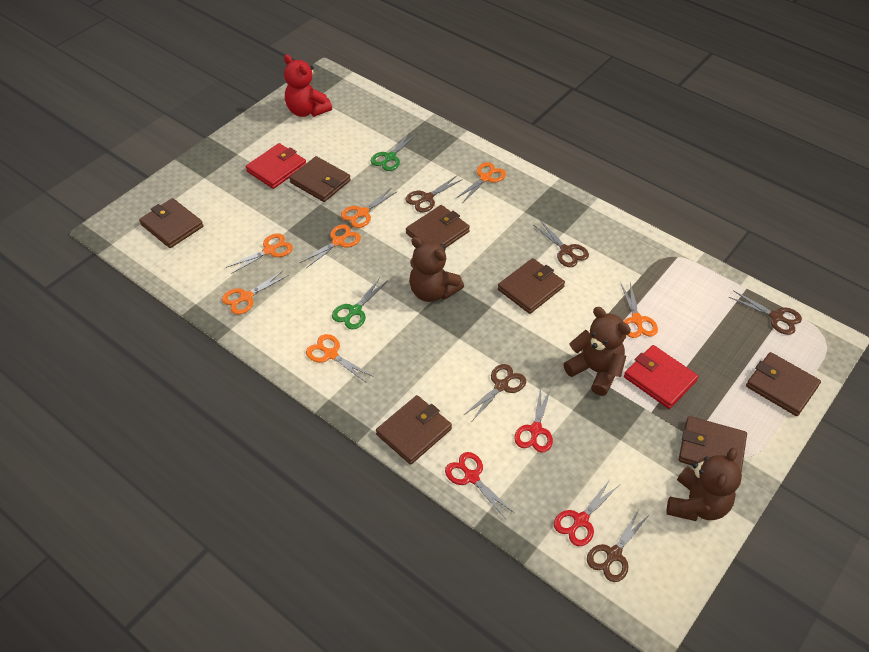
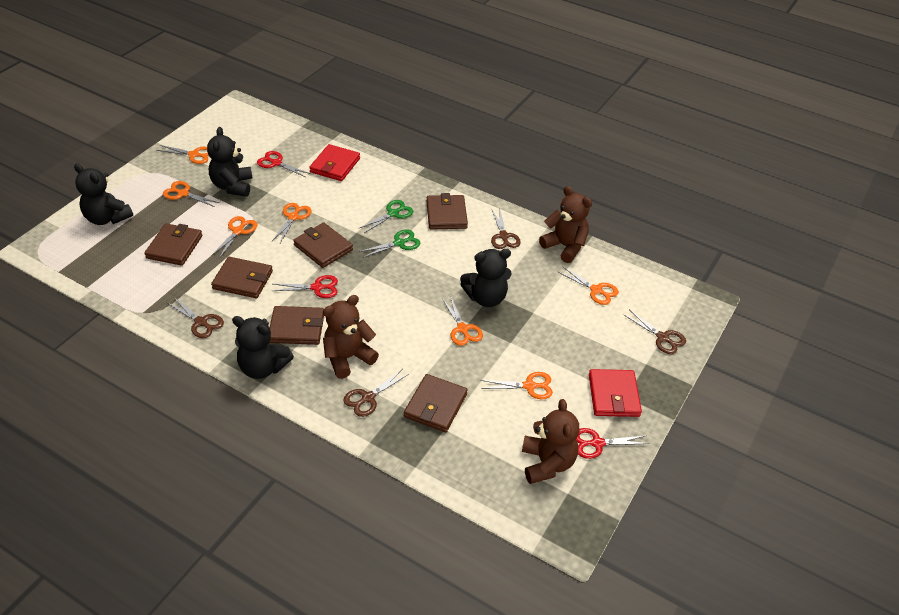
black teddy bear: none = 0 -> [74,164,133,225] [207,127,253,197] [232,316,294,379] [460,249,512,307] = 4
brown scissors: [405,176,463,213] [464,364,526,421] [534,220,589,267] [587,510,650,582] [729,290,802,335] = 5 -> [166,298,224,338] [343,370,409,417] [491,210,521,249] [623,310,686,354] = 4
brown wallet: [139,198,203,248] [289,156,351,202] [376,395,452,465] [406,205,470,248] [498,258,565,314] [679,416,747,473] [746,352,821,416] = 7 -> [144,223,202,266] [211,257,273,298] [269,306,324,345] [293,223,353,268] [404,374,468,432] [427,193,468,230] = 6
red teddy bear: [284,54,332,117] = 1 -> none = 0

